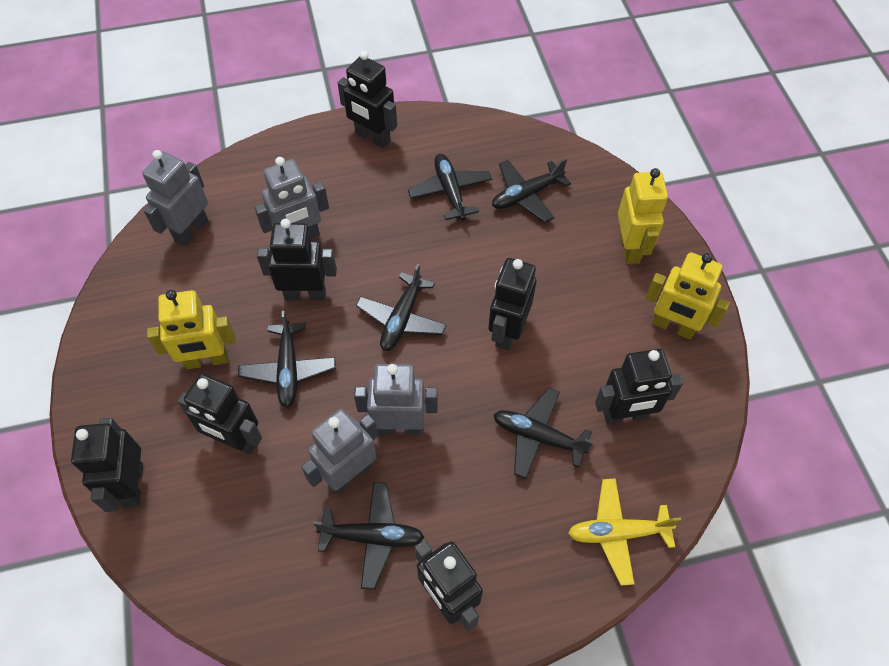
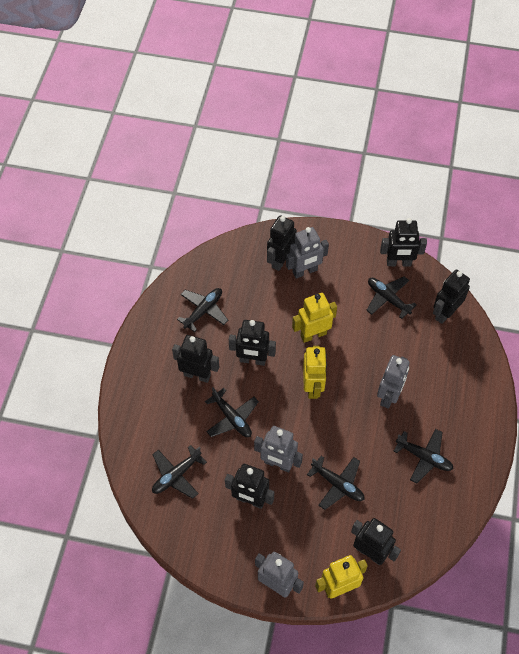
yellow plane: [568,478,681,586] = 1 -> none = 0

